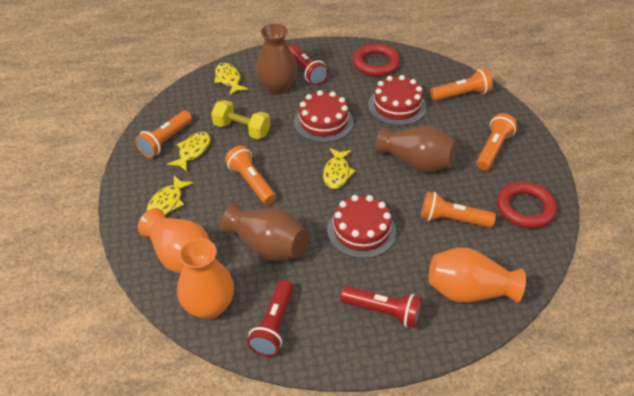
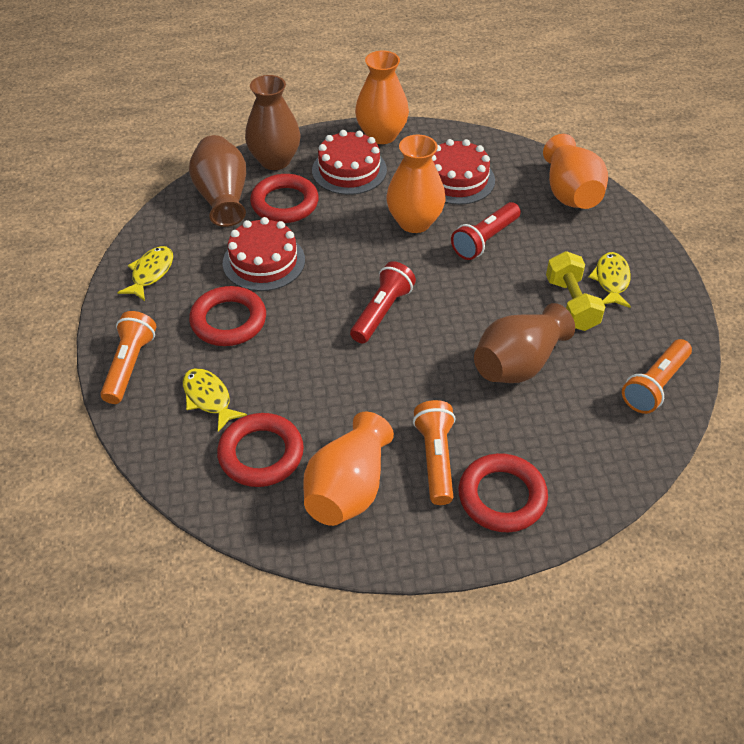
orange flashlight: [135,111,192,158] [225,145,276,205] [421,191,496,228] [430,69,493,101] [476,113,517,170] = 5 -> [100,311,157,404] [413,400,455,505] [622,339,692,414] = 3
orange vase: [138,208,210,273] [177,238,234,319] [429,247,526,303] = 3 -> [303,412,394,526] [355,51,409,144] [386,135,445,233] [543,134,608,209] = 4
red flashlight: [247,280,294,357] [289,45,329,85] [340,286,422,328] = 3 -> [350,261,416,343] [451,202,521,260] = 2
red ring: [353,43,401,76] [497,181,557,229] = 2 -> [189,286,266,346] [217,413,304,487] [250,174,319,223] [459,453,548,532] = 4
yellow fish: [146,175,194,215] [167,132,210,172] [214,63,248,95] [323,148,356,189] = 4 -> [117,246,173,301] [183,368,247,432] [589,252,631,308] = 3

